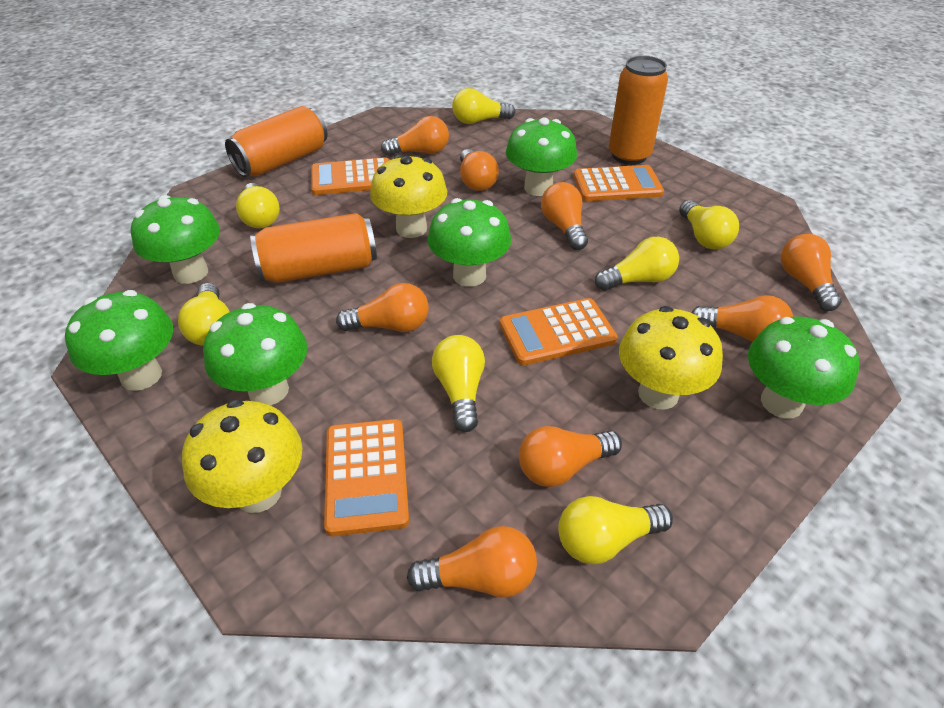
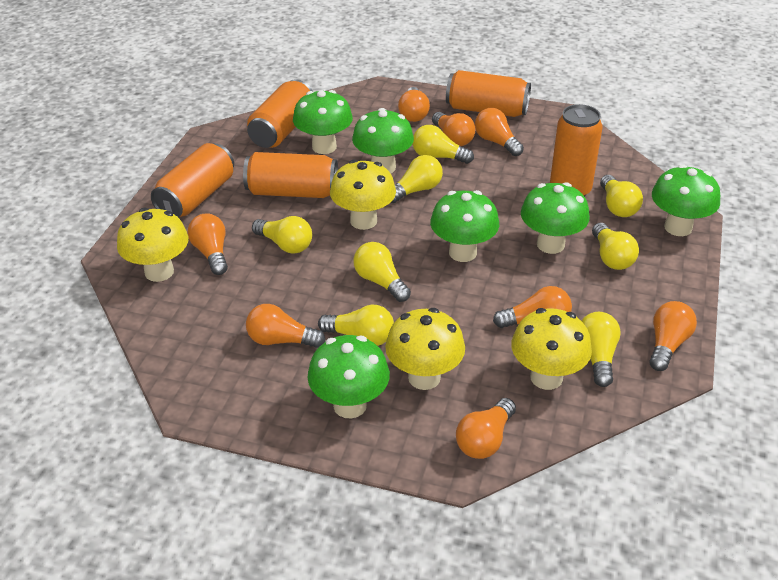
orange calculator: [311,157,390,195] [324,419,409,536] [500,298,618,365] [573,165,664,201] = 4 -> none = 0
orange can: [225,106,327,177] [250,213,377,283] [609,56,668,165] = 3 -> [151,143,234,218] [243,152,338,198] [247,79,312,148] [446,70,531,117] [550,104,602,197] = 5
yellow light bulb: [178,283,230,346] [236,183,280,229] [432,335,485,432] [452,88,516,124] [558,496,673,564] [595,237,679,291] [679,200,739,249] = 7 -> [252,216,312,254] [318,304,394,346] [353,242,411,302] [391,155,443,203] [413,125,474,164] [581,312,621,387] [592,223,639,270] [600,175,643,217] = 8
yellow mushroom: [182,399,302,513] [370,154,447,238] [619,306,723,410] = 3 -> [117,208,188,282] [330,159,396,230] [385,308,465,390] [511,308,592,390] = 4

